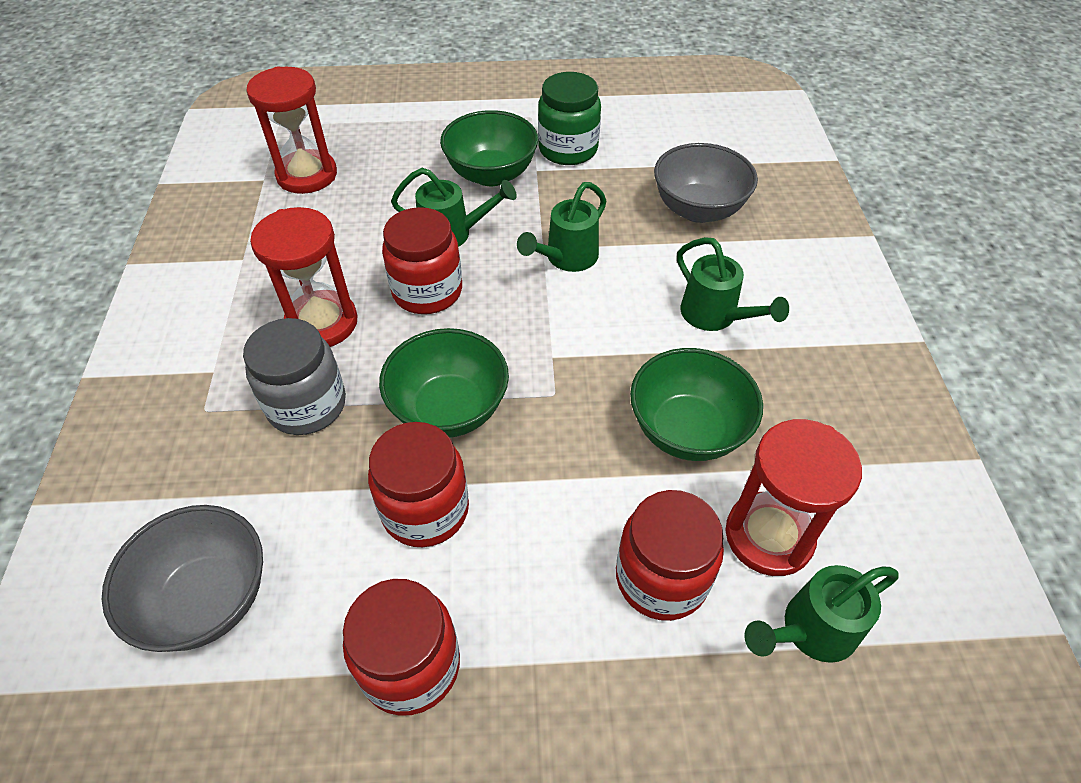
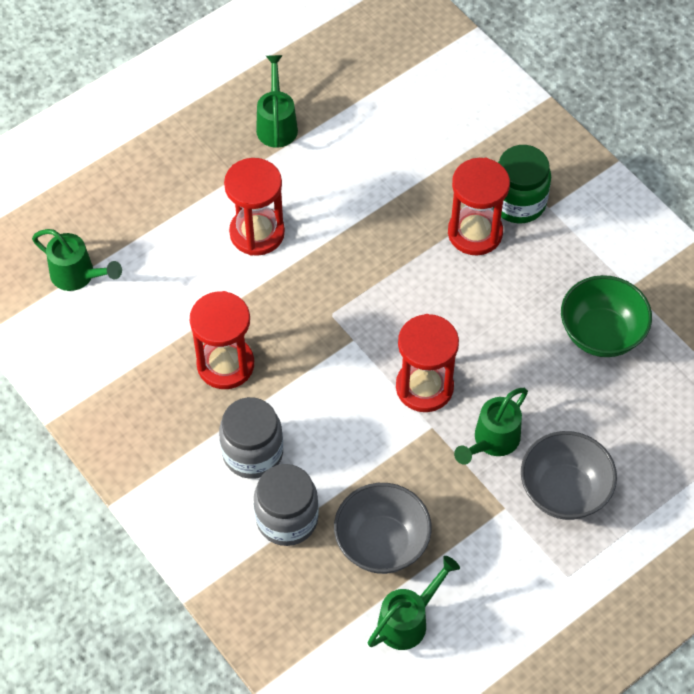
green bowl: [379,328,509,438] [440,110,538,186] [630,348,763,461] = 3 -> [561,275,652,357] = 1
grey jar: [243,318,346,435] = 1 -> [219,397,283,479] [254,464,319,546] = 2
red hourglass: [246,66,337,194] [250,207,357,347] [726,419,862,576] = 3 -> [190,291,254,389] [224,158,285,256] [396,314,459,412] [448,158,510,256] = 4
red jar: [343,579,460,716] [368,422,469,547] [382,207,462,314] [616,490,724,621] = 4 -> none = 0

